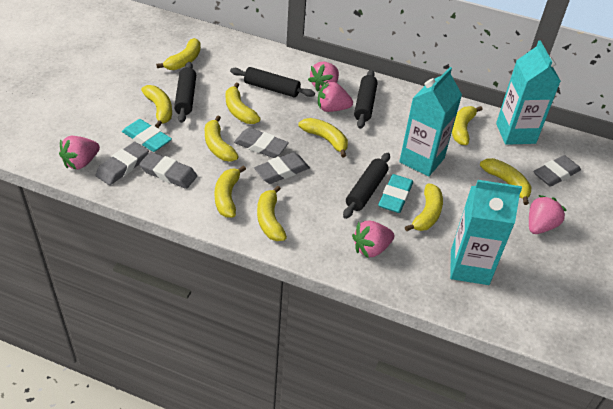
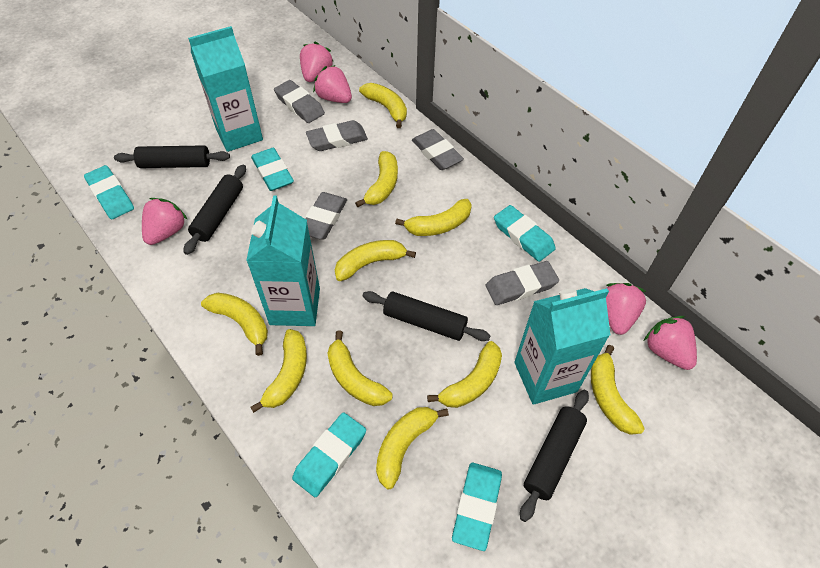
turquoise eraser: [122,119,172,152] [378,174,413,213] = 2 -> [84,165,134,219] [251,148,294,191] [292,412,366,497] [452,463,502,551] [494,205,556,262] = 5

